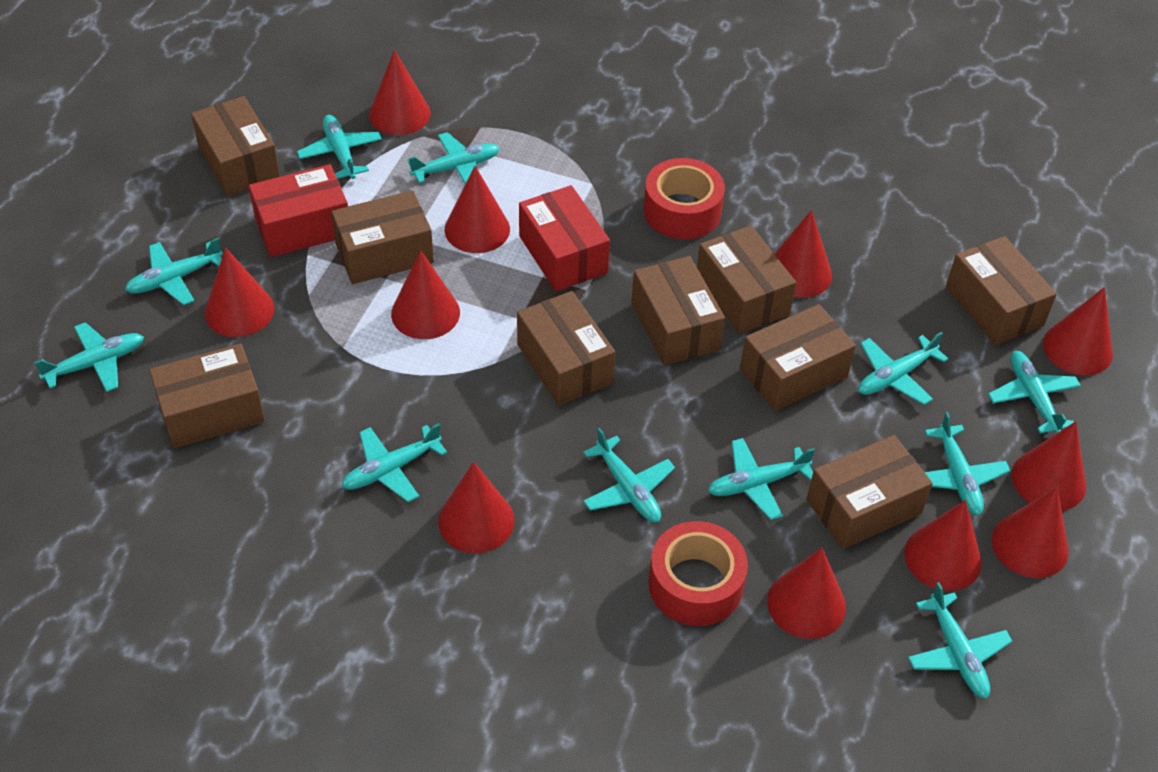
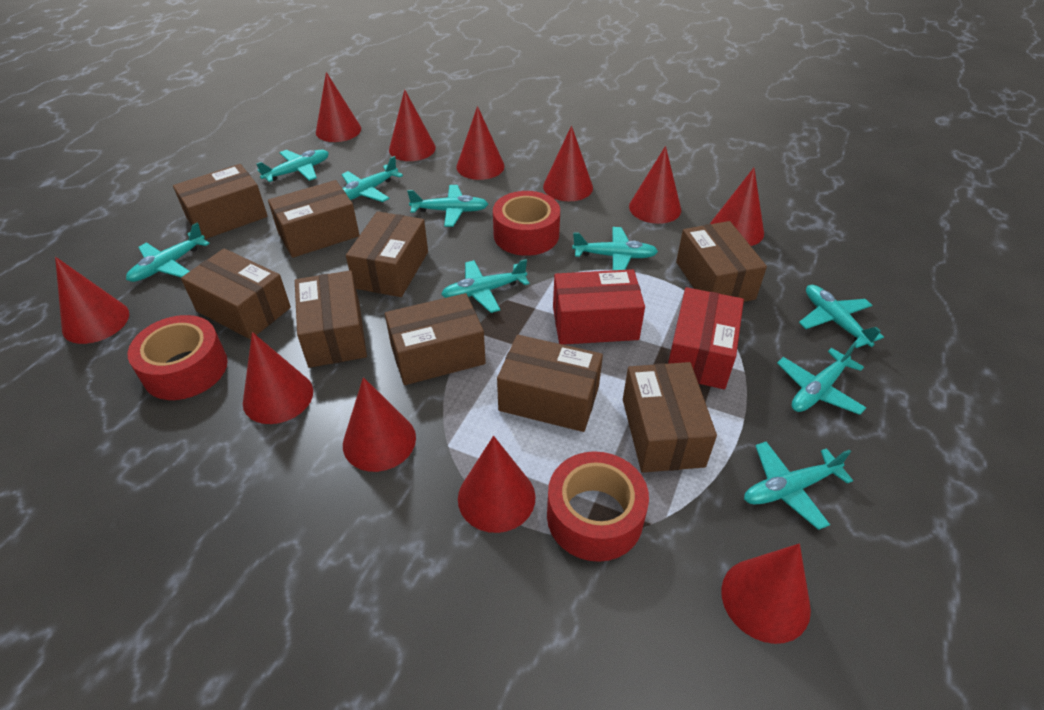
red tape: [644,158,725,239] [649,521,748,626] = 2 -> [128,315,228,400] [493,191,560,256] [547,451,649,562] = 3
turquoise plane: [34,322,144,392] [125,238,223,305] [297,115,382,179] [341,423,447,502] [407,132,500,184] [583,428,675,522] [708,438,815,520] [858,332,948,405] [908,582,1012,699] [925,412,1010,515] [988,351,1081,434] = 11 -> [126,223,210,282] [256,150,329,182] [342,156,403,202] [407,185,488,227] [441,259,529,313] [572,227,658,270] [744,442,853,530] [777,342,866,415] [799,285,884,348] = 9

